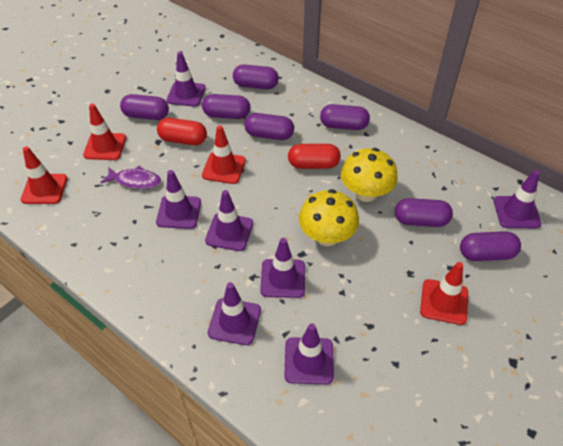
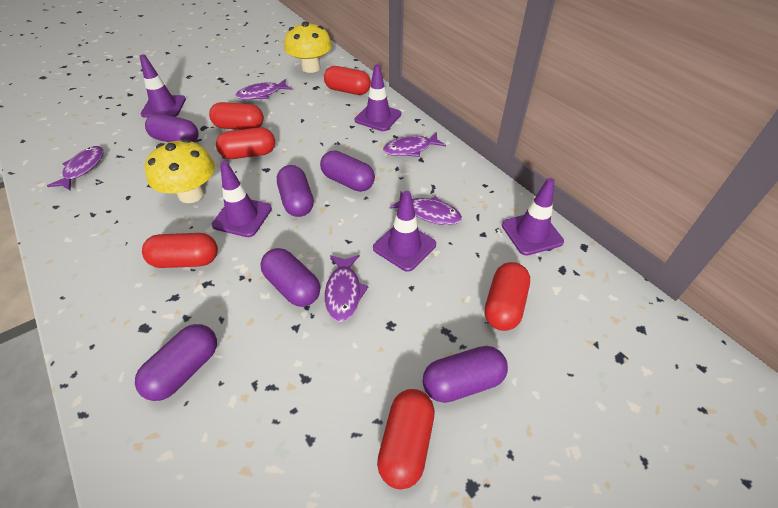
purple capsule: [120,94,169,120] [202,94,250,119] [233,64,279,89] [244,113,294,140] [320,104,370,130] [395,198,453,227] [460,231,521,261] = 7 -> [135,324,217,401] [145,113,199,142] [260,248,320,307] [277,165,314,217] [320,150,375,192] [423,346,508,403] = 6
purple fish: [100,166,161,189] = 1 -> [47,146,104,190] [236,79,292,100] [325,255,368,322] [383,132,446,157] [390,191,462,225] = 5
purple traffic cone: [156,170,201,229] [167,52,206,107] [205,190,253,251] [208,282,261,345] [260,238,305,298] [284,323,334,385] [494,170,542,228] = 7 -> [140,54,186,118] [212,161,272,237] [354,64,401,131] [373,191,436,272] [502,178,564,256] = 5
red capsule: [157,118,207,145] [288,144,341,169] = 2 -> [142,233,218,268] [209,102,264,130] [216,127,275,159] [324,66,371,95] [377,389,434,489] [485,262,530,331] = 6
red traffic cone: [21,146,67,204] [83,104,126,160] [202,125,246,184] [420,262,468,325] = 4 -> none = 0

